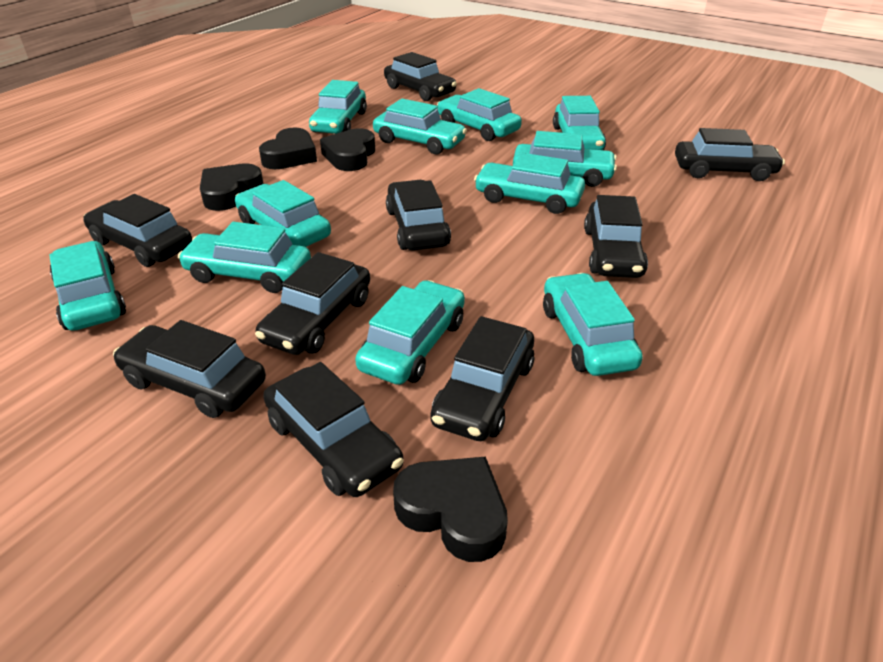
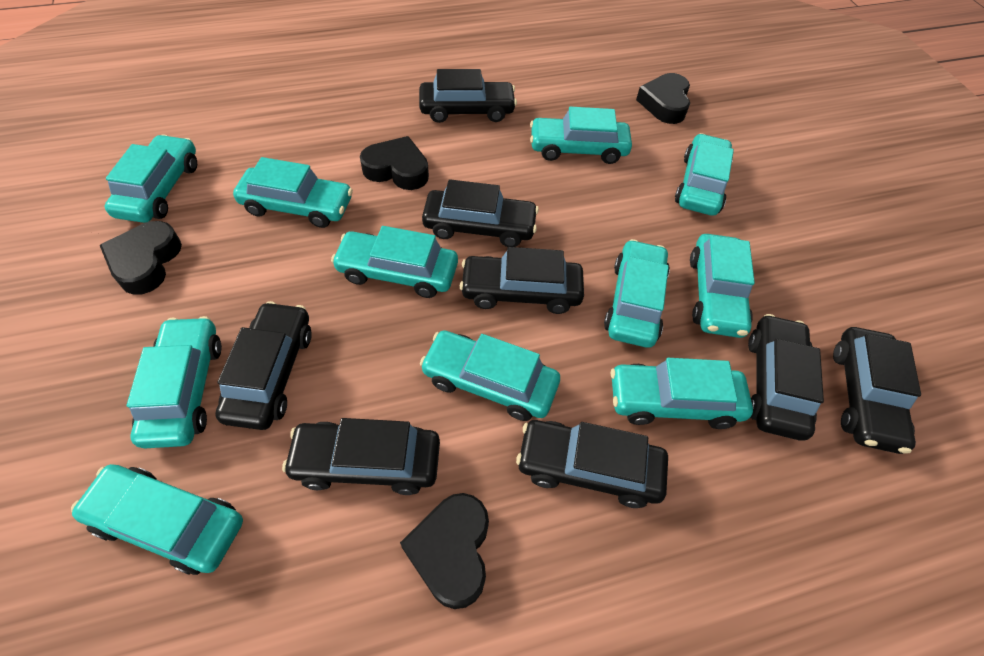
black car: [83,194,192,267] [113,320,266,418] [255,252,370,355] [263,362,404,497] [384,52,457,101] [386,180,451,251] [430,316,534,441] [584,195,648,278] [675,128,785,181] = 9 -> [215,301,312,430] [282,418,440,495] [419,69,517,123] [422,179,539,247] [459,247,584,314] [516,420,668,508] [748,314,824,441] [833,327,921,454] = 8

